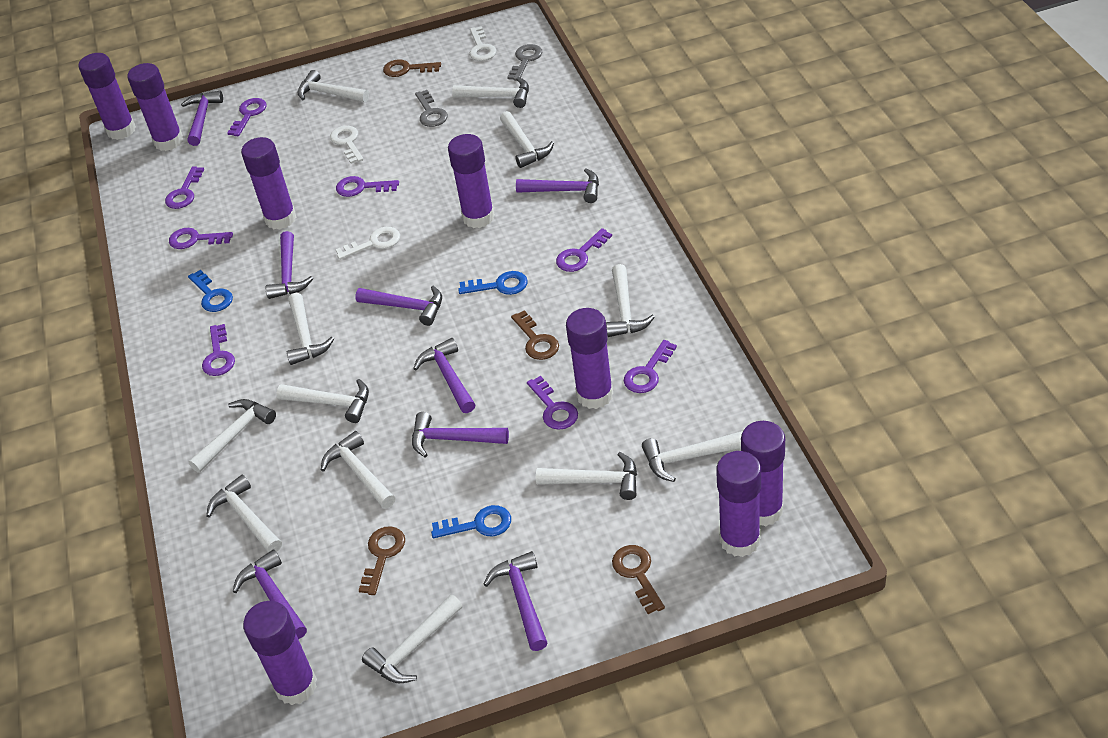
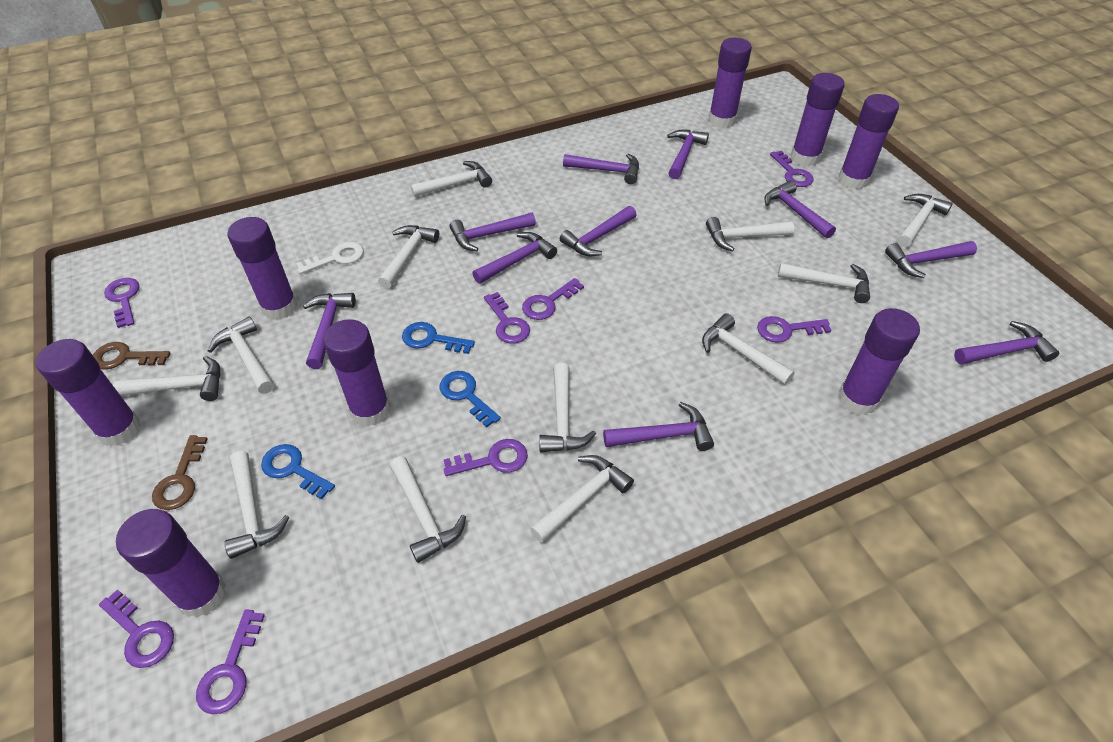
brown key: [358,526,405,595] [383,59,441,77] [511,310,559,360] [612,545,665,614] = 4 -> [93,342,171,369] [152,435,207,510] = 2
grey key: [415,90,448,127] [507,44,542,81] = 2 -> none = 0
purple hammer: [181,91,223,146] [233,549,307,639] [266,231,313,299] [355,286,442,326] [412,412,509,457] [413,338,476,413] [483,551,547,651] [516,169,599,203] = 8 -> [303,293,356,369] [449,213,536,251] [472,232,557,284] [560,206,636,256] [563,154,639,184] [603,402,714,451] [667,130,709,179] [764,180,836,238] [885,241,977,278] [954,321,1059,365] = 10
white key: [330,126,364,164] [335,227,400,260] [469,26,496,61] = 3 -> [296,242,364,274] = 1

